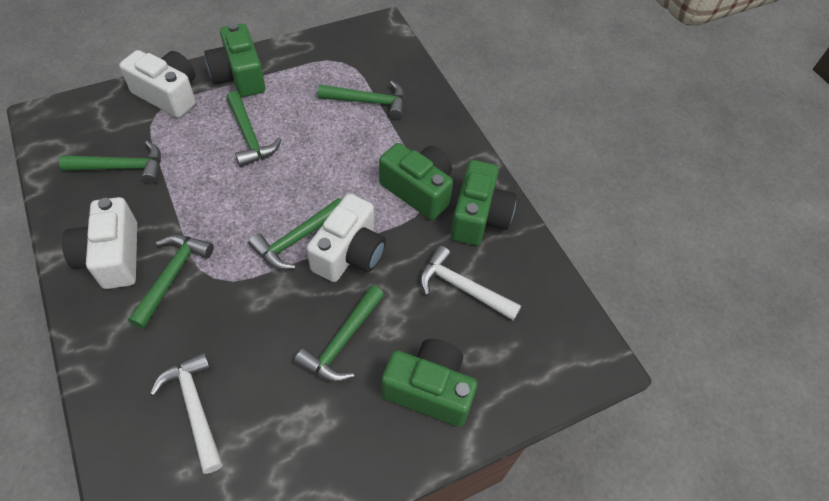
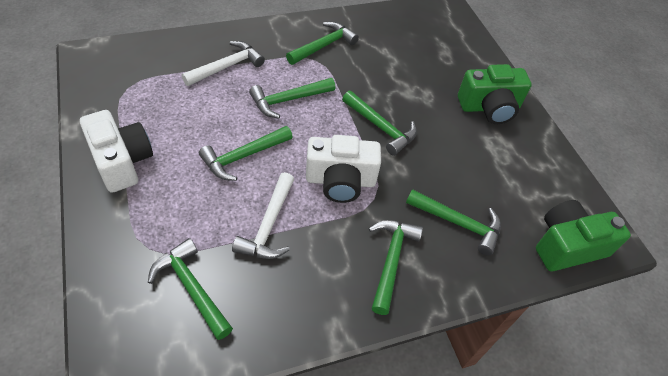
green camera: [204,23,265,97] [379,143,453,220] [381,339,477,427] [451,160,517,245] = 4 -> [458,64,532,124] [536,200,631,272] = 2
green hammer: [59,141,161,184] [128,235,214,329] [226,91,282,167] [248,198,342,270] [294,285,384,383] [318,81,405,119] = 6 -> [148,238,233,340] [199,126,292,181] [249,78,336,119] [286,21,359,65] [342,91,417,156] [369,220,423,315] [406,189,501,255] = 7
white camera: [62,197,137,289] [119,50,196,118] [307,193,386,282] = 3 -> [80,110,153,193] [306,135,381,203] = 2

